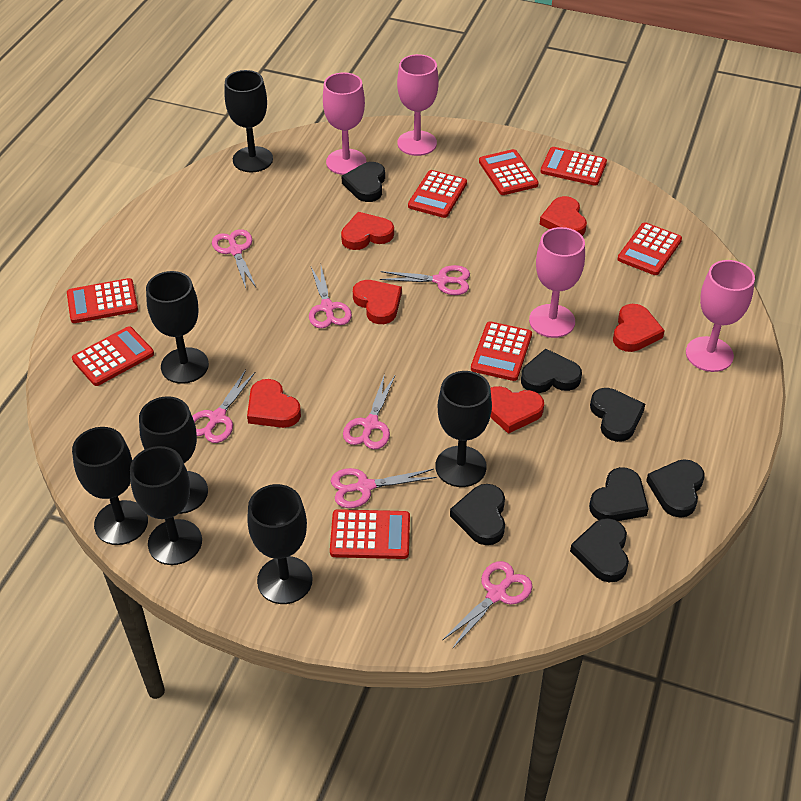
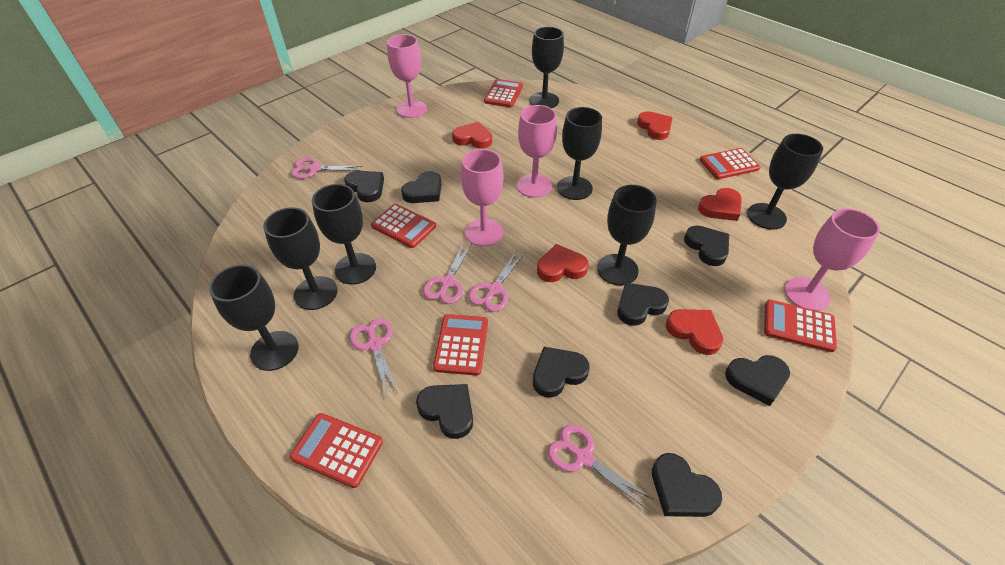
black heart: [341,162,385,202] [450,484,505,545] [521,348,582,393] [570,518,629,582] [589,467,649,521] [590,388,645,442] [646,459,704,518] = 7 -> [344,171,384,202] [401,171,442,203] [416,384,473,439] [533,347,590,398] [617,282,669,326] [652,453,722,517] [684,226,729,266] [725,355,790,406] = 8
pink scissors: [192,370,255,443] [212,229,256,288] [309,266,352,328] [331,468,437,508] [343,374,395,449] [380,265,470,295] [443,561,533,649] = 7 -> [291,158,363,179] [349,318,399,395] [423,242,472,304] [468,250,524,312] [548,425,653,509] = 5
red calculator: [67,278,138,323] [72,326,154,386] [330,509,410,559] [408,170,467,218] [471,321,532,381] [479,149,539,195] [541,147,607,186] [617,222,682,275] = 8 -> [290,413,383,488] [371,204,436,248] [433,314,488,376] [484,79,523,108] [700,148,760,179] [764,300,837,352] = 6
red heart: [247,379,301,428] [341,212,394,250] [353,280,402,324] [490,386,544,434] [540,196,587,236] [613,304,665,352] = 6 -> [452,122,492,148] [537,244,589,282] [637,111,673,140] [666,309,723,355] [698,188,742,221] = 5

